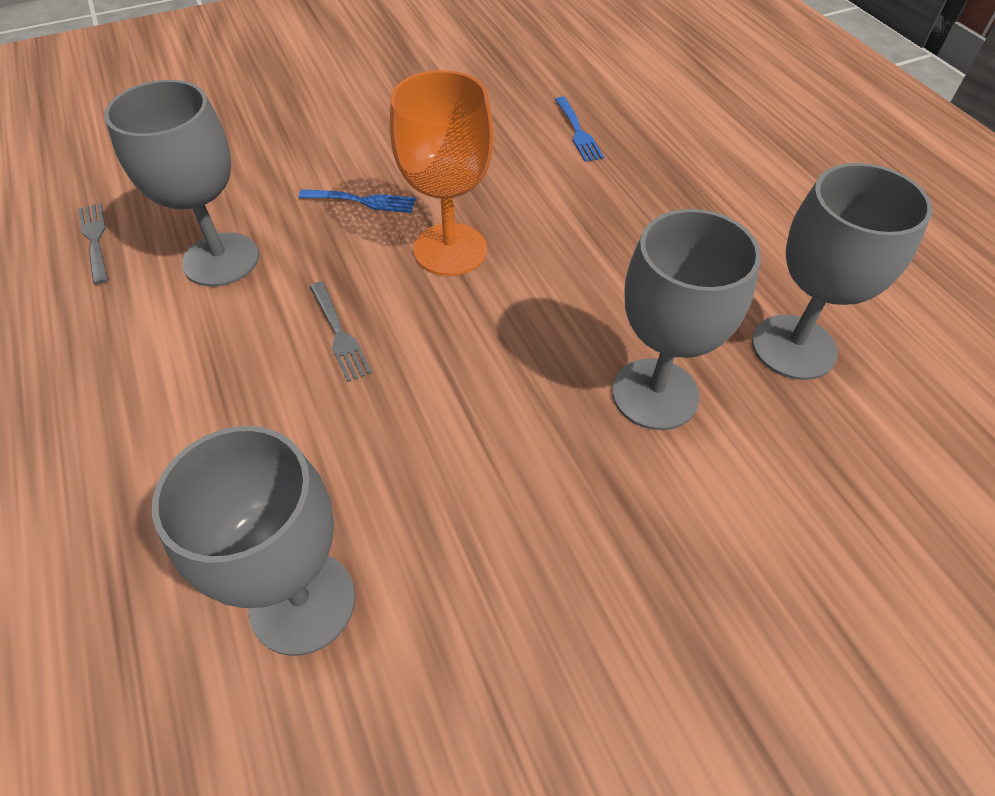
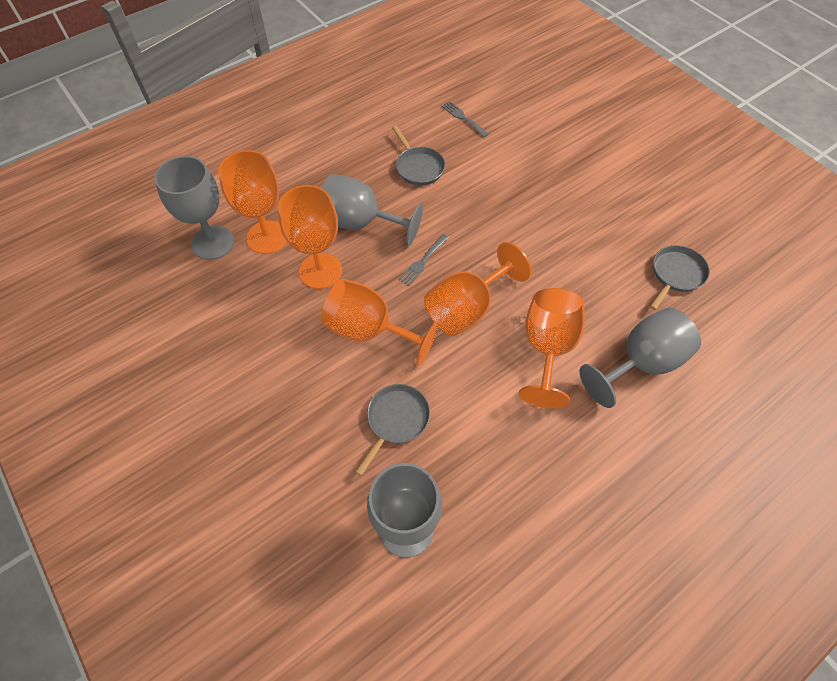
blue fork: [299,189,416,213] [555,97,604,162] = 2 -> none = 0
grey pan: none = 0 -> [356,384,430,476] [392,125,445,186] [650,245,710,310] = 3
orange goblet: [390,70,494,276] = 1 -> [218,150,287,254] [278,185,342,289] [321,279,439,366] [424,242,531,336] [519,288,585,408] = 5

